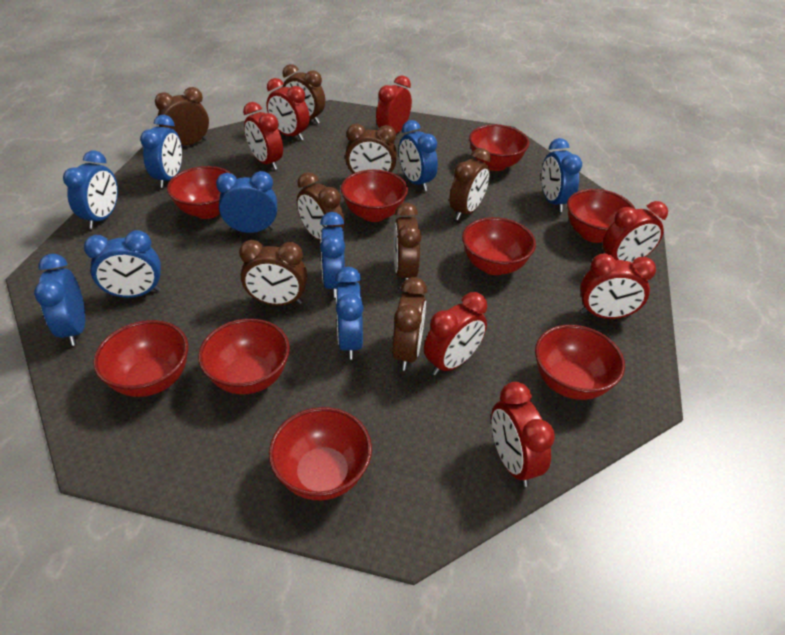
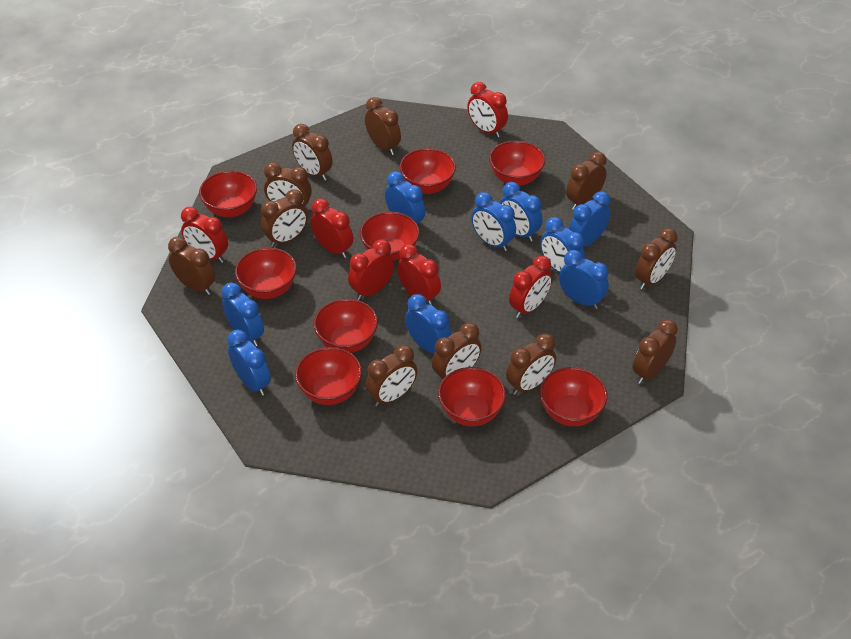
brown clock: [155,87,209,145] [239,240,307,306] [283,64,325,124] [297,172,345,241] [345,124,397,174] [392,277,427,371] [394,203,422,281] [449,148,491,220] = 8 -> [168,237,215,295] [261,189,308,247] [264,162,312,210] [292,124,333,181] [365,97,401,155] [365,345,417,407] [432,323,482,384] [506,333,556,395] [566,152,607,210] [633,319,678,384] [635,228,678,289] = 11
red clock: [243,102,283,170] [266,78,310,140] [376,75,412,134] [424,292,487,375] [491,382,555,487] [580,253,656,319] [603,201,668,263] = 7 -> [181,207,228,263] [311,199,353,258] [348,239,394,300] [397,244,441,305] [467,82,508,137] [509,256,552,318] = 6

